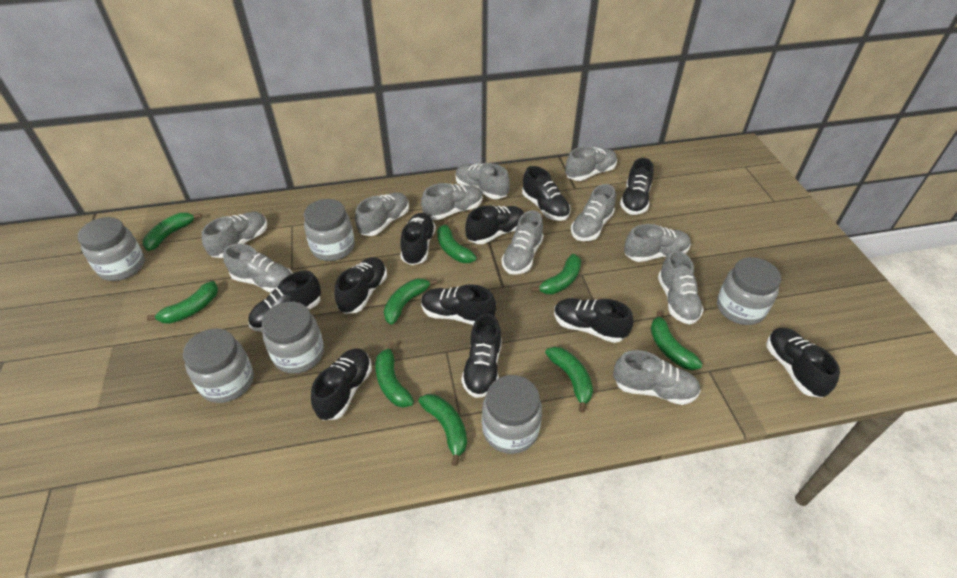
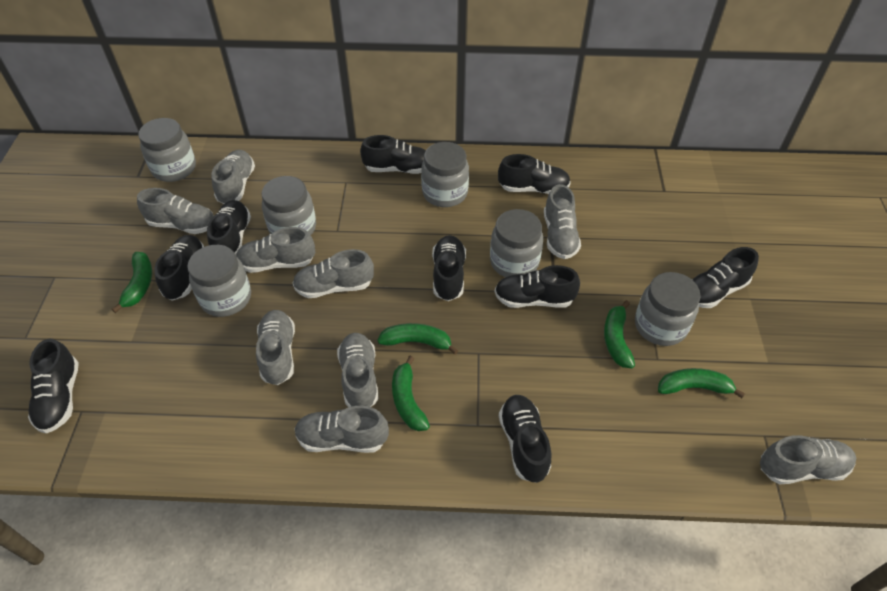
black shoe: [248,271,321,332] [311,348,372,420] [334,257,387,314] [400,213,436,265] [421,284,496,325] [461,313,502,398] [465,205,524,244] [522,166,571,221] [554,298,633,343] [620,158,654,215] [766,328,840,398] = 11 -> [28,339,79,433] [154,235,204,301] [207,200,251,254] [360,135,426,174] [432,235,466,301] [495,265,580,308] [498,154,571,194] [499,395,552,483] [692,247,759,308] = 9
green banana: [143,213,202,251] [147,281,218,324] [376,342,414,408] [384,278,437,325] [418,394,467,466] [437,220,477,263] [531,254,581,294] [545,347,593,413] [651,310,702,370] = 9 -> [112,252,152,313] [377,323,458,355] [392,356,430,431] [604,300,635,368] [658,368,745,398] = 5
grey shoe: [202,212,267,258] [223,244,293,293] [355,192,409,236] [421,183,483,220] [456,163,510,199] [501,210,543,275] [565,146,617,181] [571,184,616,241] [613,350,701,405] [624,224,691,262] [658,250,704,324] = 11 -> [137,188,214,234] [211,150,255,204] [236,227,315,273] [256,310,295,385] [293,249,374,298] [295,406,389,453] [337,333,379,407] [544,184,581,259] [760,435,856,484] = 9

